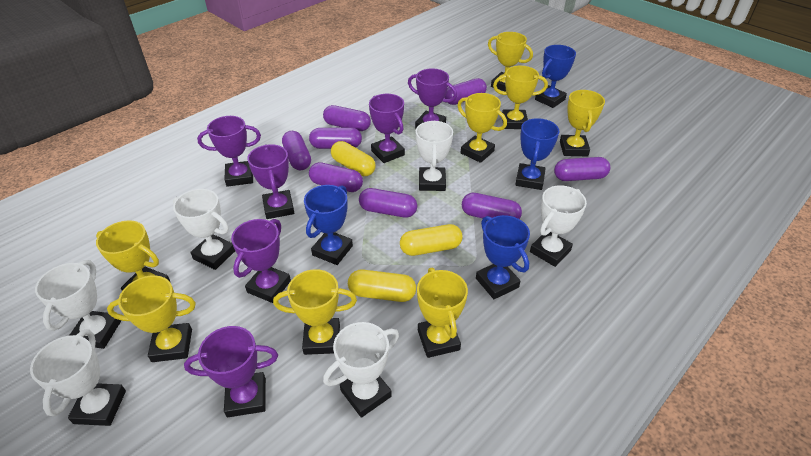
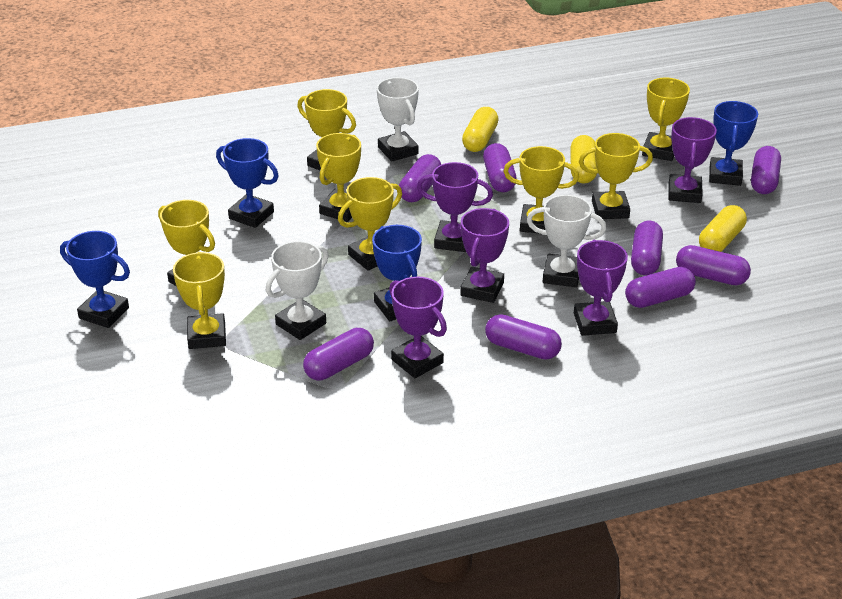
purple trophy: [184,326,278,418] [197,116,261,187] [231,219,291,303] [247,144,294,219] [369,94,405,163] [408,68,457,128] = 6 -> [389,277,447,378] [417,162,493,252] [460,208,509,303] [574,240,628,336] [668,117,717,203] = 5
white trophy: [30,329,126,426] [35,260,121,349] [173,189,235,270] [323,322,399,418] [416,121,453,191] [530,185,587,267] = 6 -> [266,241,329,340] [377,77,419,162] [527,195,606,287] = 3

